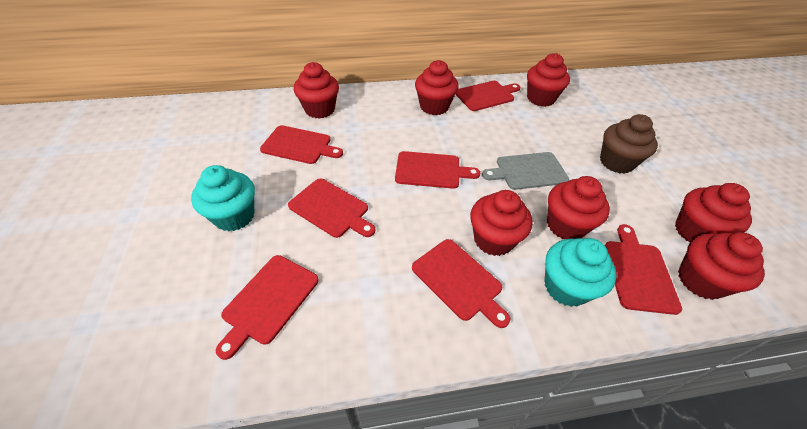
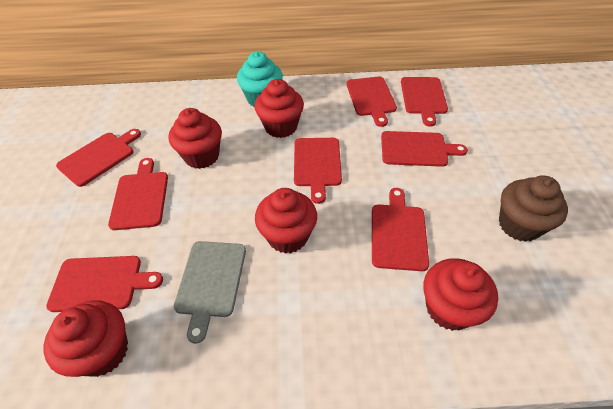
red cupcake: [294,62,339,119] [415,60,459,115] [470,190,532,256] [527,53,570,107] [547,176,610,239] [675,183,752,242] [678,232,765,300] = 7 -> [44,300,128,377] [169,108,222,169] [255,79,304,138] [255,188,317,254] [423,258,498,331] = 5
red cutting board: [216,255,319,360] [260,125,343,164] [288,179,375,238] [395,151,480,189] [412,239,510,328] [455,81,520,111] [605,224,682,315] = 7 -> [46,256,163,312] [56,129,141,187] [108,158,168,230] [294,138,342,204] [346,77,397,127] [372,188,429,271] [381,131,468,167] [401,77,448,127] = 8
turquoise cupcake: [191,165,255,231] [544,238,616,307] = 2 -> [237,52,283,107] = 1

